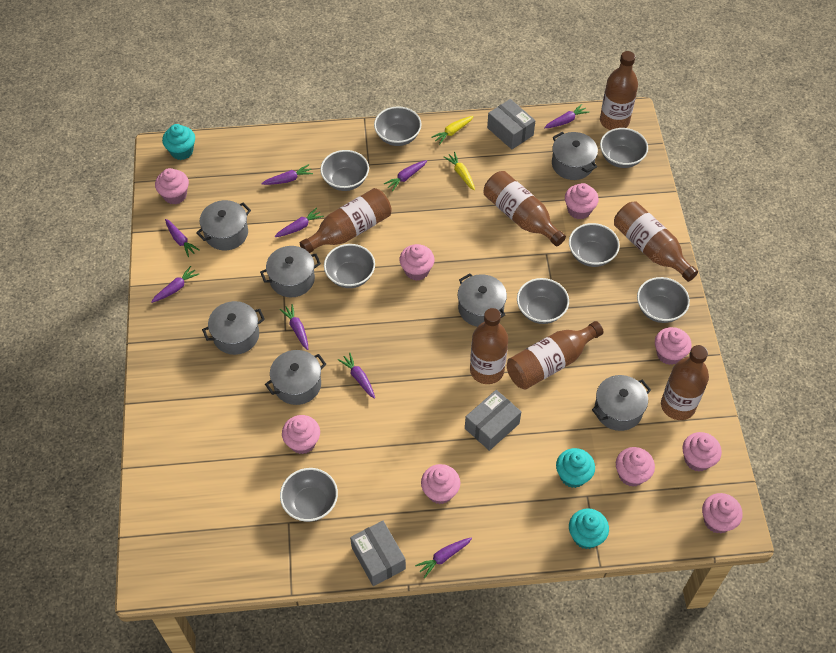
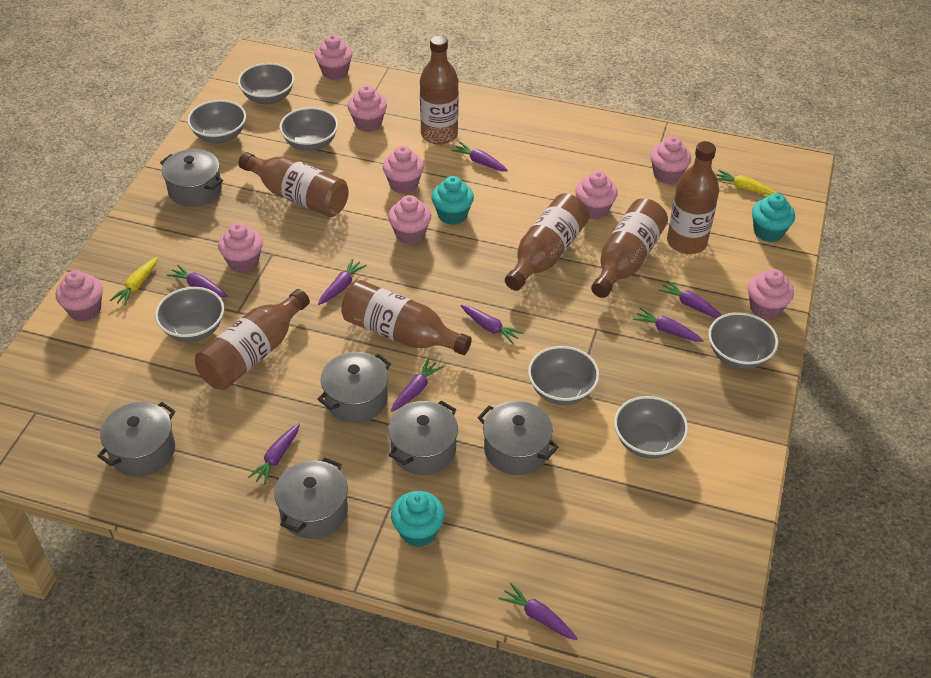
grey bowl: [280,468,338,522] [320,150,369,191] [324,244,375,288] [374,106,422,146] [517,278,569,324] [569,223,620,267] [600,128,648,168] [637,277,690,323] = 8 -> [155,287,224,342] [187,100,246,143] [238,63,294,105] [279,107,338,151] [528,346,599,405] [614,396,688,459] [708,312,778,369] = 7
grey box: [350,520,406,586] [465,390,521,451] [487,99,535,149] = 3 -> none = 0
grey pot: [196,200,251,250] [202,301,265,355] [260,246,321,297] [265,350,326,405] [458,273,507,327] [552,132,598,180] [592,375,651,431] = 7 -> [97,402,176,476] [160,149,223,207] [274,457,348,539] [318,352,391,423] [388,400,458,475] [477,401,559,475] = 6

